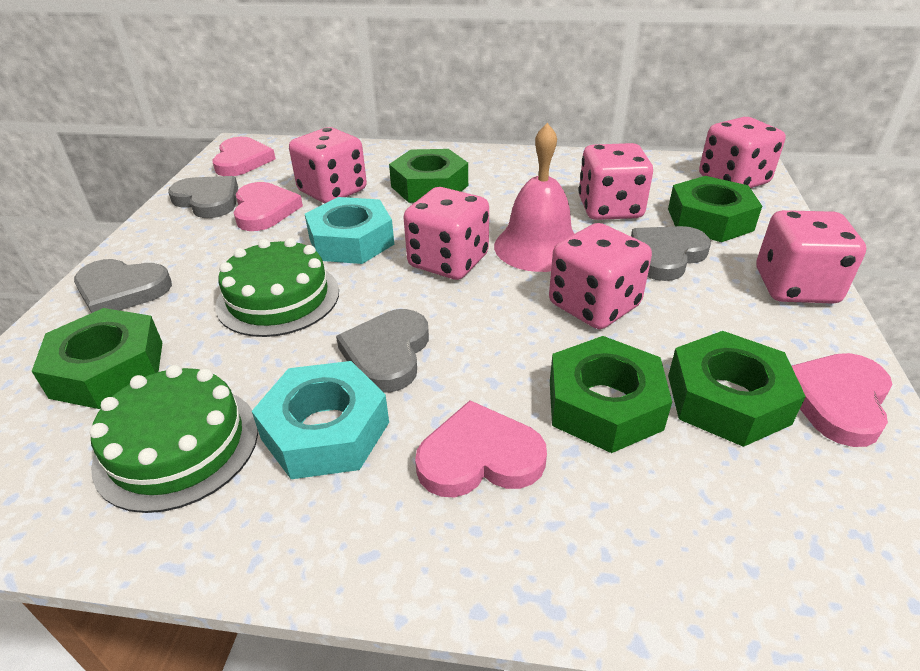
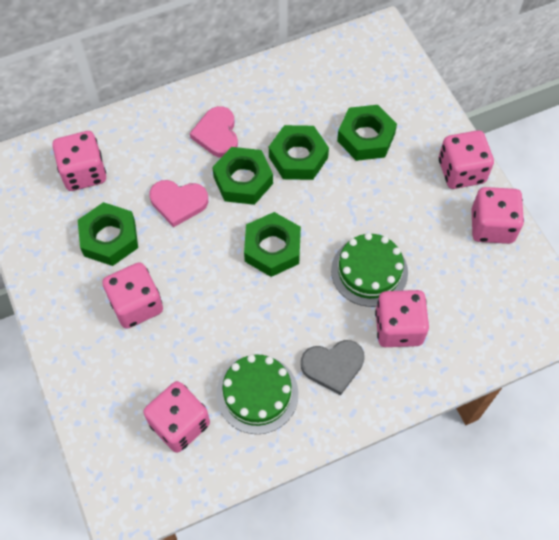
grey heart: [74,259,172,313] [168,176,238,218] [336,309,429,392] [631,226,711,281] = 4 -> [301,340,365,395] = 1
pink bell: [494,123,574,272] = 1 -> none = 0
pink heart: [213,137,276,176] [233,182,303,231] [415,400,547,497] [792,353,892,447] = 4 -> [150,180,208,227] [190,106,238,158] = 2
turquoise nut: [252,361,389,479] [305,197,394,264] = 2 -> none = 0

